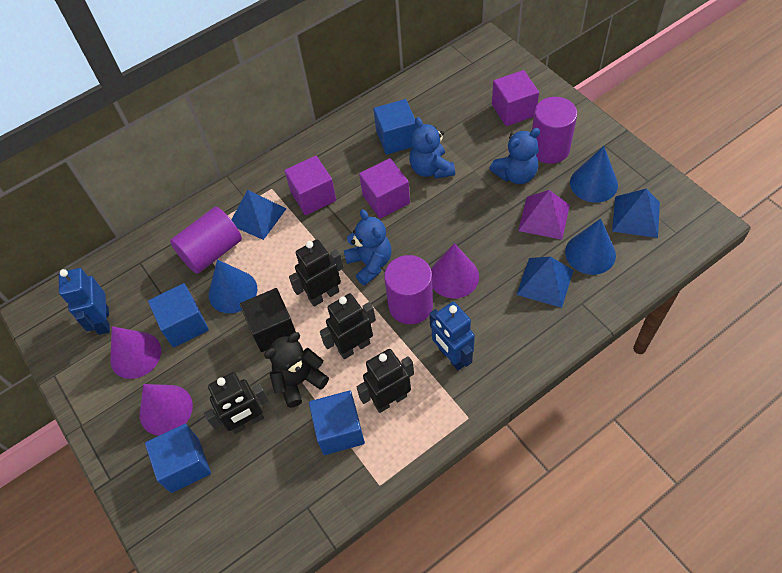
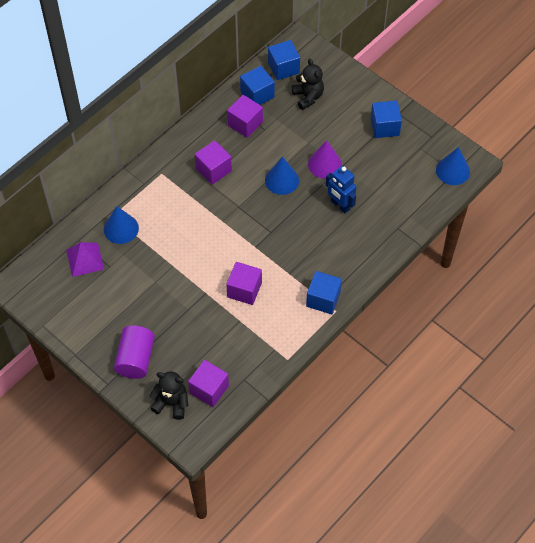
black cube: [240,288,296,352] = 1 -> none = 0
black robot: [204,372,269,434] [289,239,344,307] [320,294,376,359] [357,349,414,413] = 4 -> none = 0
black teddy bear: [264,332,329,408] = 1 -> [149,371,189,420] [292,59,324,110] = 2
blue pyramid: [231,190,286,240] [517,257,573,308] [612,189,660,238] = 3 -> none = 0
blue robot: [59,268,110,335] [429,302,475,371] = 2 -> [326,166,356,213] = 1
blue teddy bear: [344,209,392,286] [409,117,455,179] [489,128,540,184] = 3 -> none = 0
purple cone: [110,326,161,379] [139,384,193,436] [431,243,479,298] = 3 -> [308,140,342,179] = 1
purple cube: [285,156,336,215] [359,158,410,219] [492,70,539,126] = 3 -> [188,360,229,407] [195,141,232,185] [226,262,262,305] [227,95,263,138] = 4
purple cylinder: [170,207,242,274] [384,255,433,324] [532,97,577,164] = 3 -> [114,325,155,379] = 1

